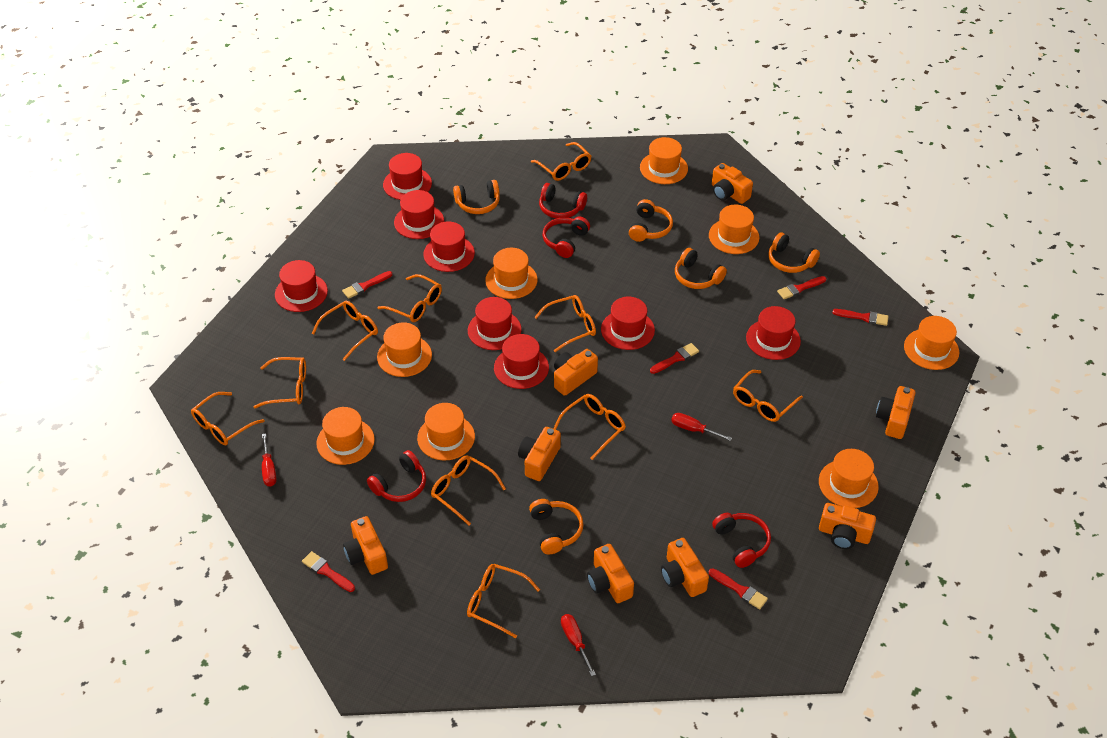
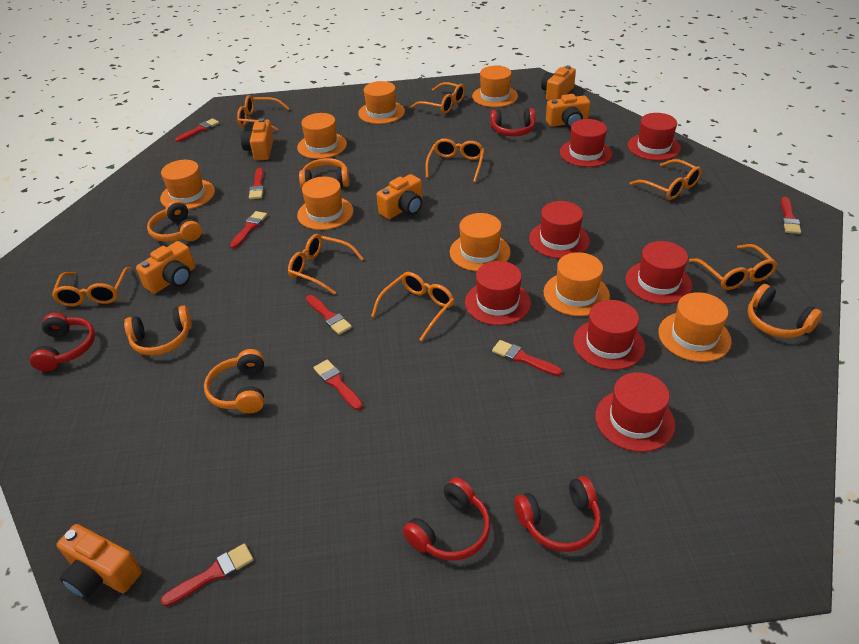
orange camera: [343,516,388,575] [518,427,561,481] [554,349,598,396] [587,544,634,603] [661,538,709,597] [712,163,753,204] [819,503,876,549] [876,386,916,439] = 8 -> [56,524,142,599] [136,241,195,294] [241,118,274,160] [376,174,423,219] [541,65,576,101] [546,94,590,128] = 6
orange glasses: [191,392,265,445] [254,357,306,408] [312,301,378,361] [377,274,442,322] [431,455,506,525] [467,564,540,638] [531,142,591,181] [534,295,596,352] [553,394,626,460] [733,370,803,422] = 10 -> [52,267,131,306] [237,95,290,131] [288,234,364,294] [371,272,454,341] [410,82,465,114] [426,139,485,182] [630,159,702,200] [689,244,778,290] = 8
red brush: [302,551,355,592] [342,271,392,299] [650,343,699,374] [709,568,768,609] [777,276,826,299] [832,309,889,326] = 6 -> [160,543,254,607] [175,118,219,142] [230,211,267,249] [249,167,264,199] [306,295,352,335] [313,359,363,410] [492,340,562,376] [781,197,801,234] = 8
red hat: [275,260,328,312] [383,153,432,200] [394,190,444,239] [424,221,475,272] [468,297,521,350] [494,334,549,389] [601,297,655,350] [746,306,801,360] = 8 -> [465,261,531,325] [529,201,590,258] [560,119,612,167] [573,300,645,370] [595,372,675,452] [625,241,692,304] [628,113,681,161] = 7
red screwdriver: [262,433,277,487] [561,614,596,676] [671,413,732,441] = 3 -> none = 0

